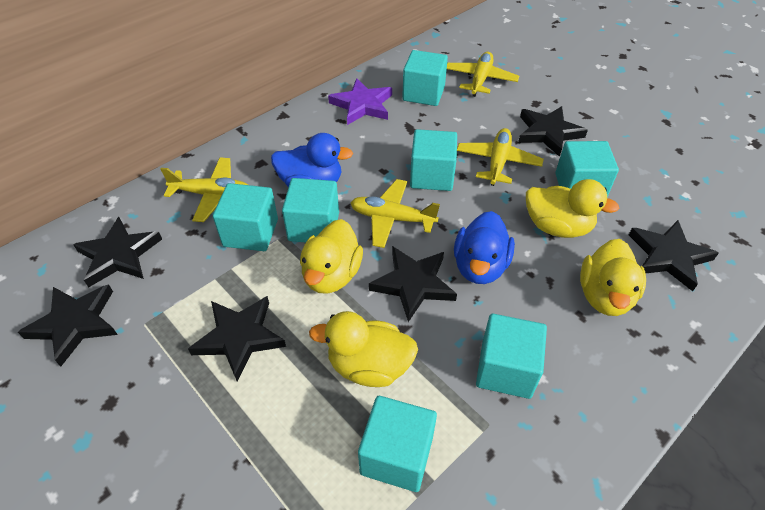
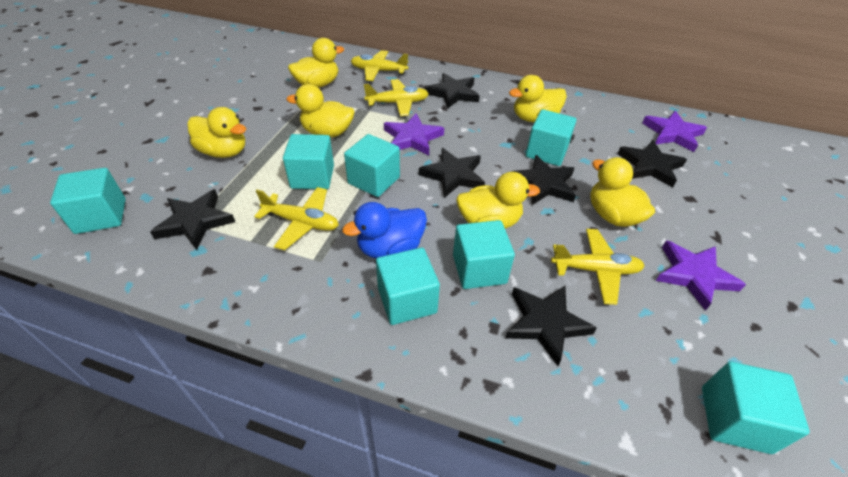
blue duck: [271,133,353,187] [454,211,515,284] = 2 -> [342,202,427,258] = 1
purple star: [328,78,392,125] = 1 -> [384,113,444,156] [642,111,707,152] [656,240,746,311] = 3
yellow duck: [300,219,363,294] [309,311,418,387] [526,179,620,238] [580,239,646,316] = 4 -> [187,107,246,158] [286,84,354,137] [288,38,344,88] [456,172,540,229] [509,75,567,122] [590,157,655,227] = 6

